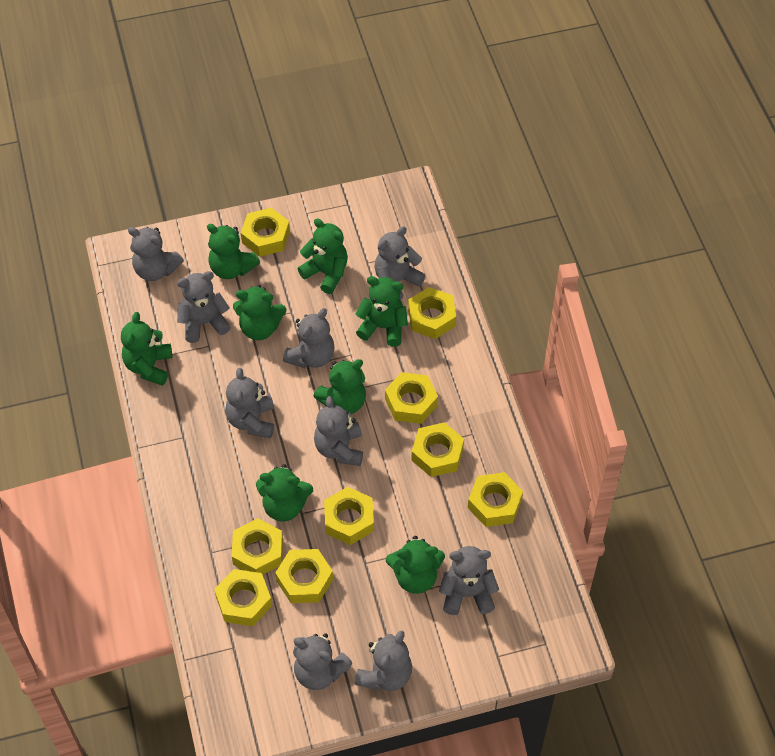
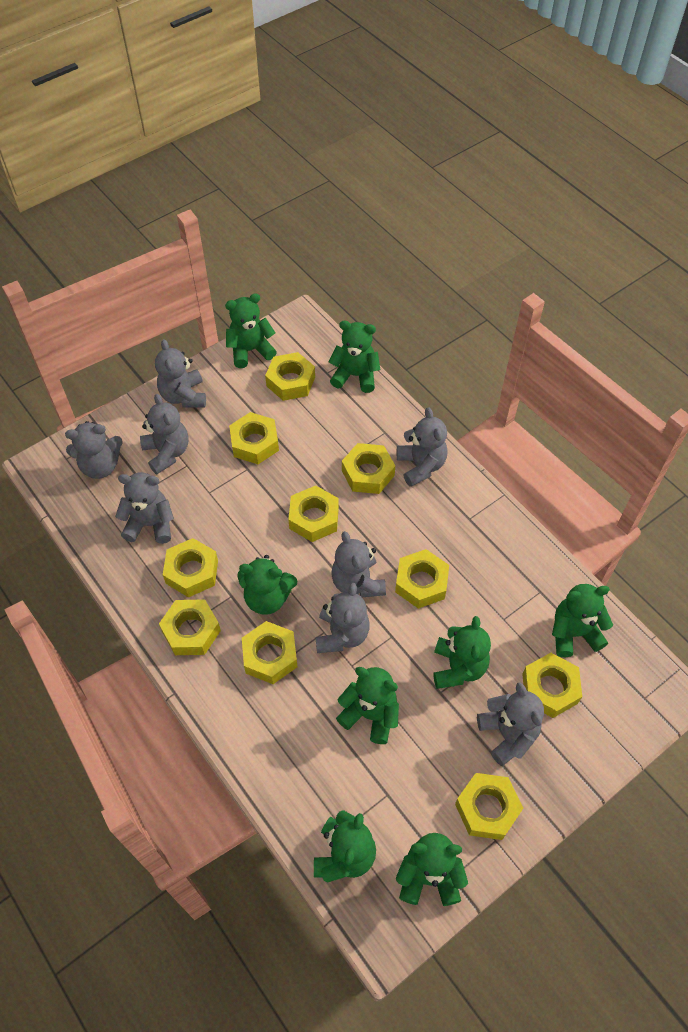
grey teddy bear: [128,227,184,281] [177,271,231,343] [225,368,274,438] [283,308,335,368] [293,633,352,690] [314,396,363,466] [355,631,412,691] [374,226,425,300] [439,546,499,615] = 9 -> [65,421,123,479] [115,472,174,544] [140,394,188,474] [155,339,206,407] [315,583,370,653] [331,531,386,597] [397,408,448,487] [477,682,544,766] = 8
yellow nut: [214,569,272,626] [232,518,283,575] [241,208,290,257] [275,549,333,603] [324,487,374,545] [385,372,438,424] [408,287,456,339] [411,422,464,477] [468,472,523,527] = 9 -> [159,599,221,655] [163,538,218,598] [229,412,279,464] [242,621,297,684] [265,352,315,401] [288,485,339,542] [342,443,395,494] [395,549,449,609] [455,773,523,840] [522,653,582,718] = 10

